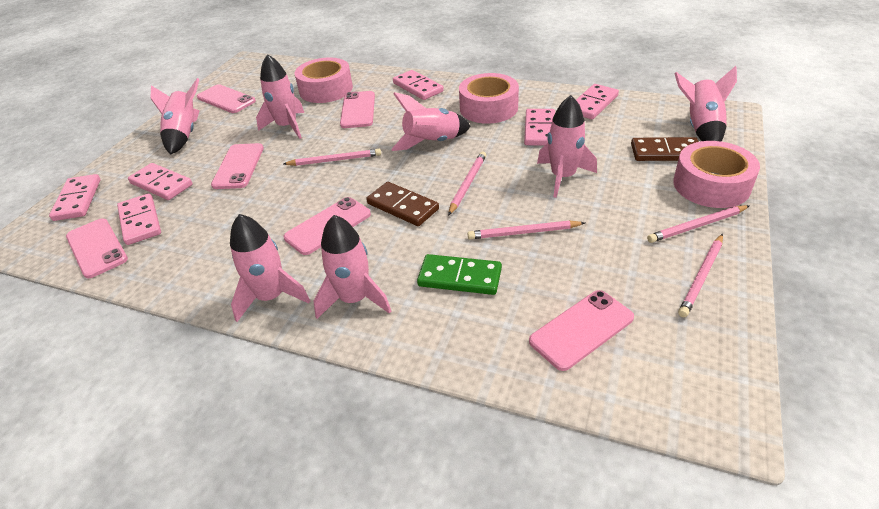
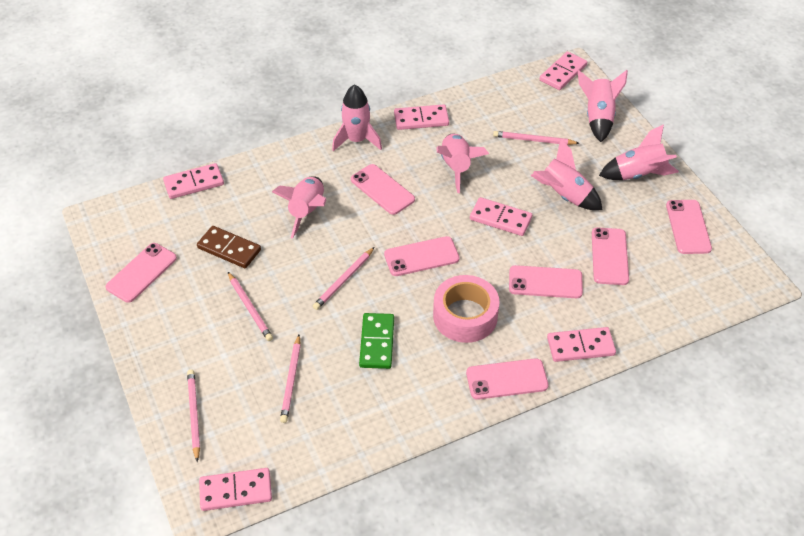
brown domino: [366,182,439,226] [631,137,699,161] = 2 -> [197,226,261,268] = 1
pink phone: [66,218,128,278] [197,84,256,113] [211,143,264,189] [284,197,371,255] [340,91,375,128] [529,290,634,371] = 6 -> [105,243,177,303] [351,164,415,215] [384,236,459,276] [466,358,549,400] [509,265,583,298] [592,227,629,285] [666,200,712,254] = 7
pink rocket: [151,78,199,155] [230,214,310,322] [256,54,304,139] [314,215,391,319] [391,92,471,151] [537,95,597,198] [674,66,737,142] = 7 -> [272,176,327,239] [332,84,382,151] [436,134,489,193] [531,138,602,210] [578,70,628,142] [599,124,679,180] = 6
pink tape: [295,57,353,103] [459,73,519,124] [673,141,760,208] = 3 -> [433,275,500,343] = 1

